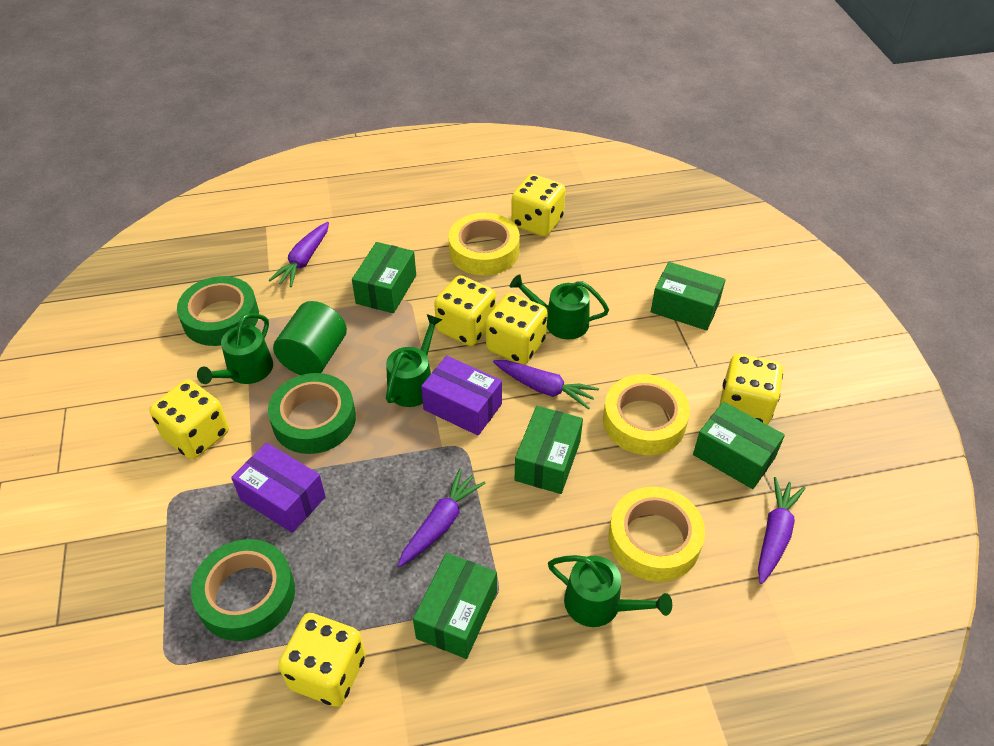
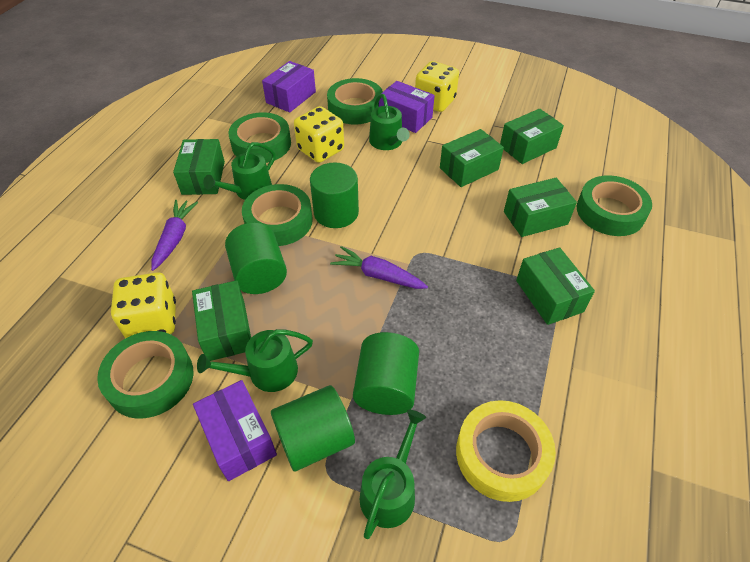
green box: [352,242,416,313] [413,553,497,659] [515,406,583,494] [651,262,726,330] [693,401,785,489] = 5 -> [173,139,225,195] [192,280,251,361] [440,129,504,187] [500,109,564,164] [504,178,577,237] [516,247,595,325] = 6
green cylinder: [273,301,347,375] = 1 -> [225,222,287,294] [271,385,355,472] [310,163,359,228] [353,332,419,415] = 4
green tape: [177,276,259,346] [191,539,295,641] [268,373,356,454] = 3 -> [97,331,193,419] [228,112,291,163] [242,184,313,246] [327,78,383,125] [577,175,652,236] = 5
purple box: [231,443,326,533] [421,356,502,436] = 2 -> [193,380,277,481] [262,61,316,113] [379,81,435,133] = 3
purple carrot: [269,222,329,287] [398,469,486,567] [493,360,599,409] [758,477,806,584] = 4 -> [151,200,198,271] [330,246,428,289] = 2
yellow dice: [149,380,229,459] [278,613,366,707] [434,275,496,346] [486,293,548,365] [511,174,566,237] [719,354,783,425] = 6 -> [111,272,176,338] [294,106,344,163] [415,61,459,112] = 3
yellow tape: [448,213,520,276] [603,374,690,455] [608,487,705,582] = 3 -> [456,400,556,502] = 1

